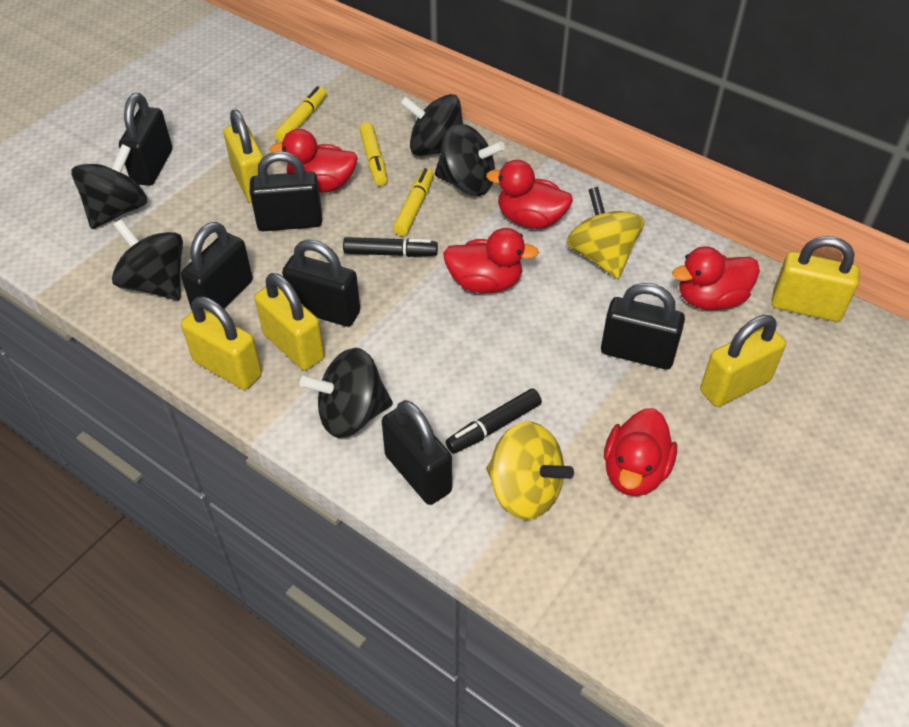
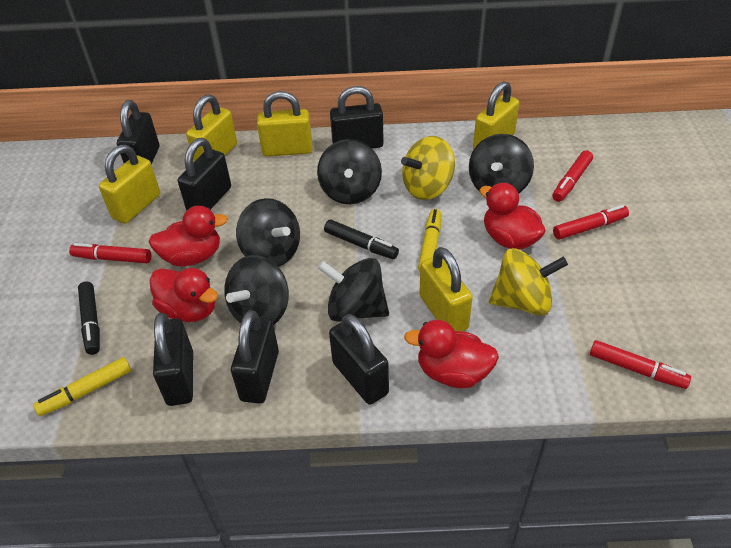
red duck: [269,129,358,192] [443,228,539,293] [486,160,573,229] [604,408,677,496] [672,246,760,310] = 5 -> [149,206,228,266] [150,268,218,322] [404,320,499,388] [479,183,546,249] = 4
red marker: none = 0 -> [69,243,151,263] [552,150,593,202] [553,205,629,240] [590,340,691,389] = 4
yellow marker: [274,86,327,142] [359,122,388,186] [393,168,434,236] = 3 -> [33,357,131,416] [418,209,441,272] = 2

